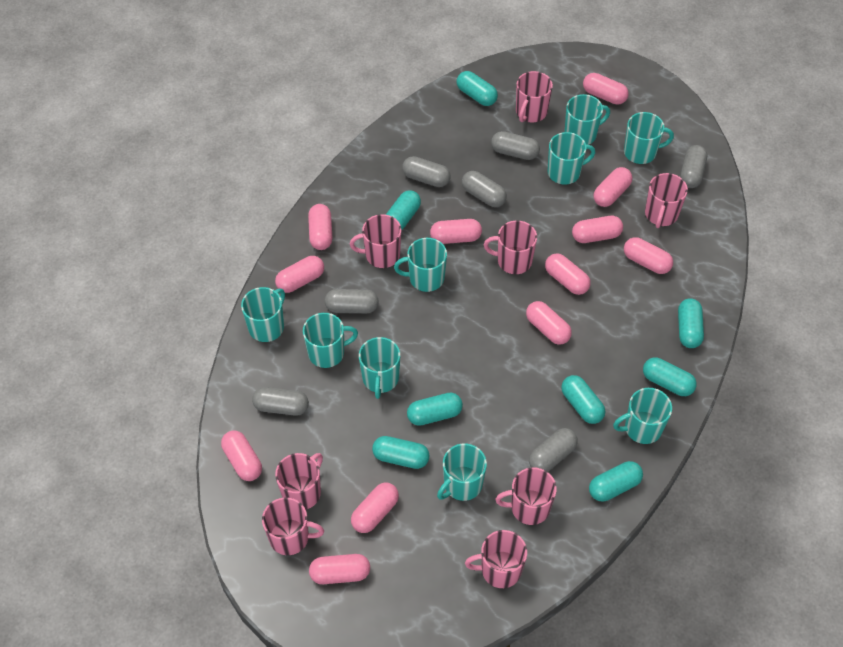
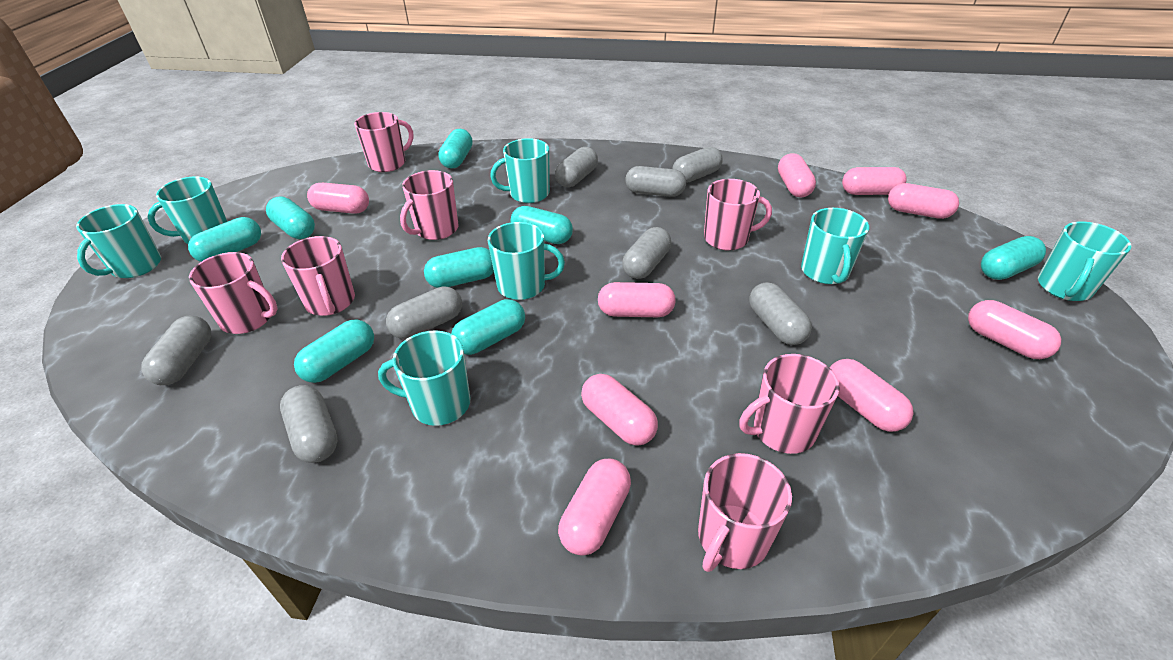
grey capsule: [252,387,309,416] [325,289,379,313] [402,156,451,187] [462,171,507,207] [491,131,540,160] [529,428,578,472] [680,145,707,188] = 7 -> [141,316,211,385] [280,385,338,463] [386,286,462,339] [555,147,598,187] [622,227,671,279] [625,166,686,197] [672,147,723,183] [749,282,812,345] = 8
pink capsule: [221,430,262,481] [275,256,324,293] [308,204,332,250] [309,554,370,584] [351,483,399,533] [430,219,482,244] [526,301,572,345] [545,253,591,295] [572,216,623,243] [583,73,629,105] [593,167,632,207] [624,237,673,274] = 12 -> [307,183,369,214] [558,459,631,556] [581,374,658,446] [598,282,676,317] [778,153,816,198] [830,359,913,432] [842,167,907,195] [888,183,959,219] [968,300,1061,359] = 9
pink mug: [262,498,324,555] [275,453,323,510] [350,214,401,268] [465,530,527,588] [484,220,537,274] [495,467,557,525] [516,71,553,123] [645,173,688,228] = 8 -> [189,252,277,334] [281,236,355,316] [354,112,413,172] [400,170,458,240] [698,453,792,572] [704,179,772,251] [739,354,840,454] = 7
turquoise mug: [241,287,285,342] [303,313,358,368] [359,337,400,399] [394,238,447,292] [437,444,487,501] [548,132,595,185] [564,94,610,145] [613,388,672,444] [624,112,674,164] = 9 -> [76,204,161,278] [148,177,228,244] [378,330,471,426] [488,222,565,300] [490,138,550,203] [801,208,869,284] [1038,222,1132,301] = 7

